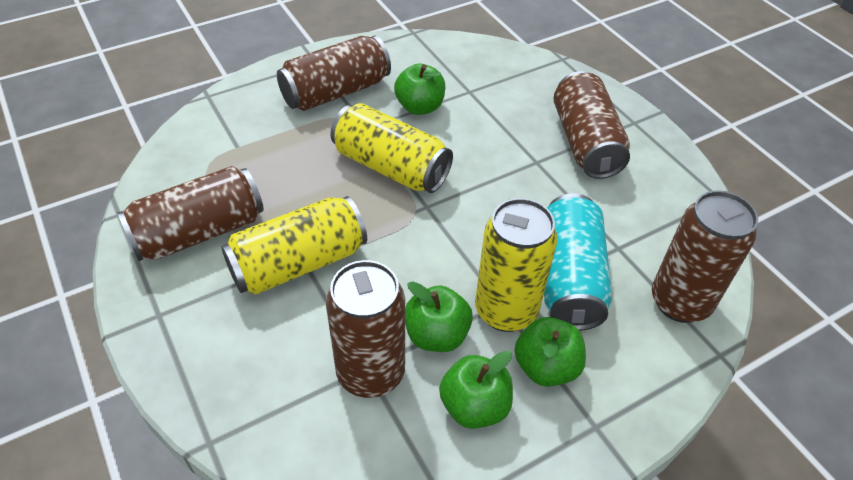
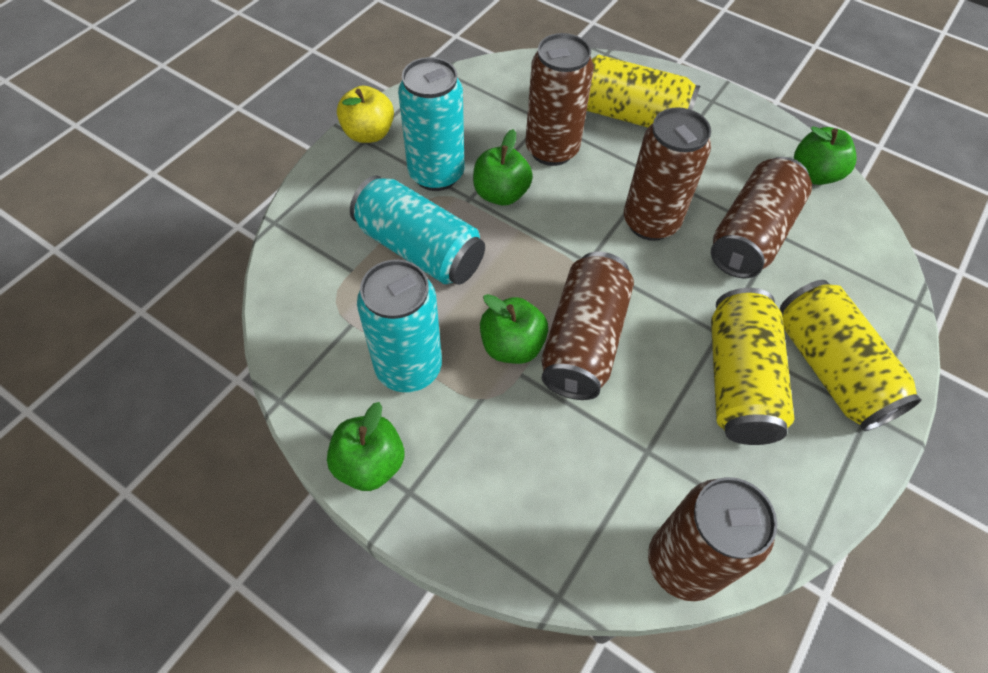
turquoise can: [544,193,612,330] = 1 -> [350,176,485,285] [357,260,442,392] [398,57,464,191] = 3
yellow apple: none = 0 -> [337,86,394,143] = 1

